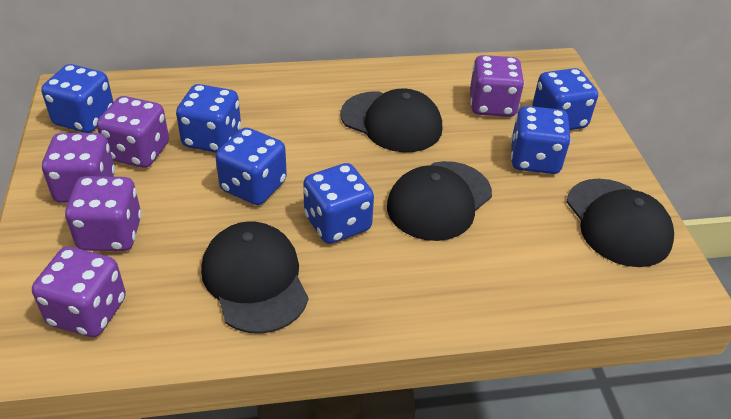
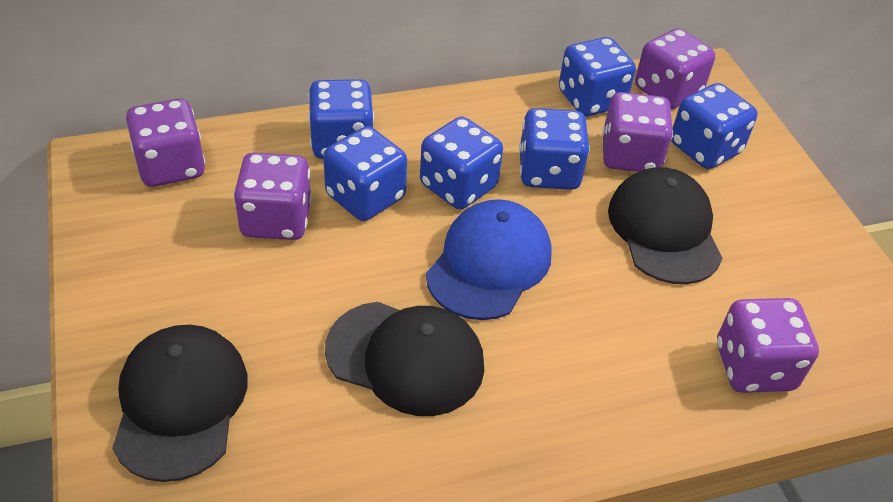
black cap: [201,221,308,334] [340,89,442,152] [387,161,492,241] [567,179,674,267] = 4 -> [112,325,248,482] [325,302,484,416] [608,167,722,284] = 3
blue cap: none = 0 -> [426,199,552,320] = 1

